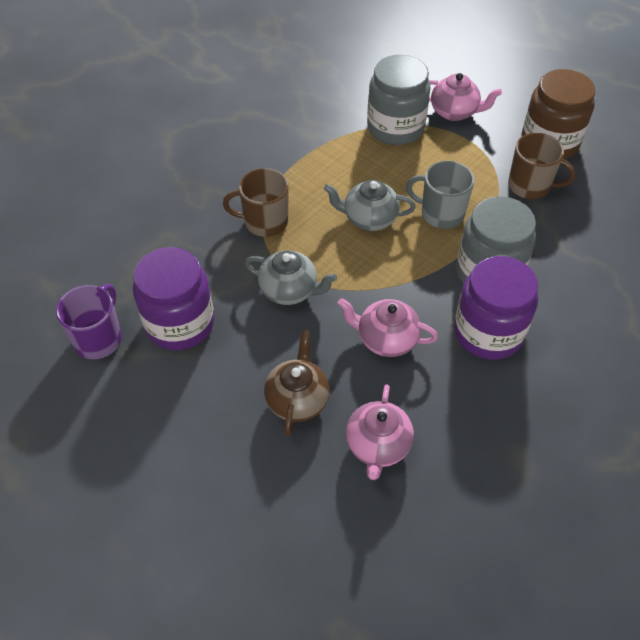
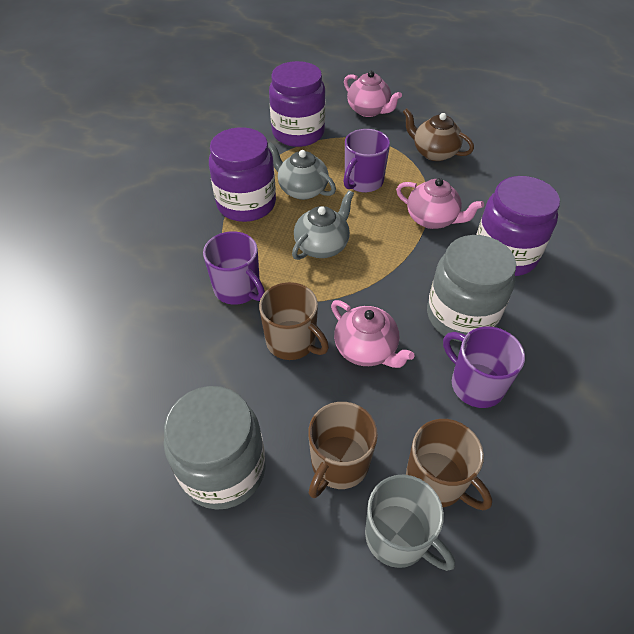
brown jar: [521,69,595,159] = 1 -> none = 0
brown mug: [223,168,289,237] [508,133,576,199] = 2 -> [259,282,329,360] [308,402,378,498] [406,419,492,510] = 3
purple jar: [133,247,215,350] [454,256,538,360] = 2 -> [209,127,276,222] [269,61,325,147] [476,176,560,276] = 3
purple mug: [56,284,122,359] = 1 -> [203,231,265,305] [343,129,390,192] [443,326,525,408] = 3

